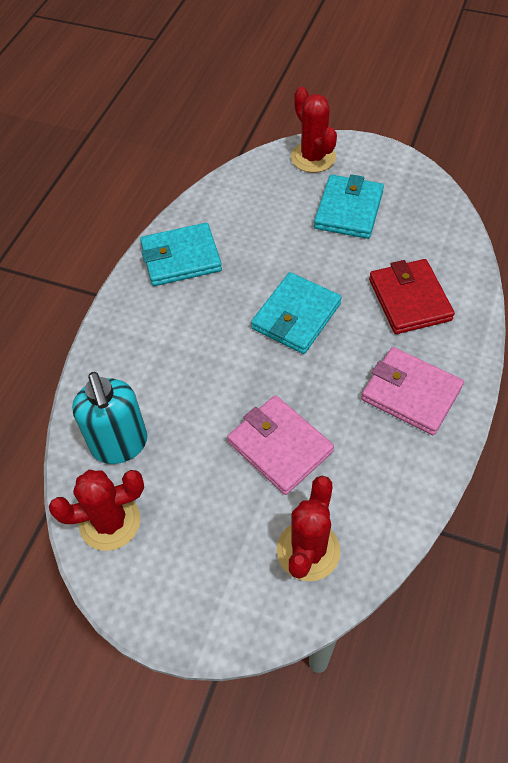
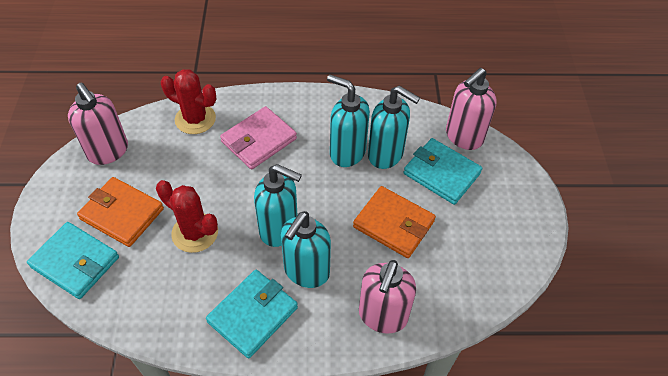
orange wallet: none = 0 -> [77,177,164,247] [353,186,436,258] = 2
pink soap dispenser: none = 0 -> [68,83,128,165] [359,260,416,334] [446,68,497,150] = 3
pink wallet: [227,395,334,495] [361,347,464,435] = 2 -> [220,106,297,169] = 1
red cactus: [49,470,144,551] [277,476,341,581] [291,87,337,173] = 3 -> [156,180,218,253] [161,69,216,134] = 2
red wallet: [369,259,455,334] = 1 -> none = 0
turquoise soap dispenser: [72,372,147,464] = 1 -> [254,164,302,247] [281,211,331,288] [327,75,370,167] [368,86,420,169] = 4

